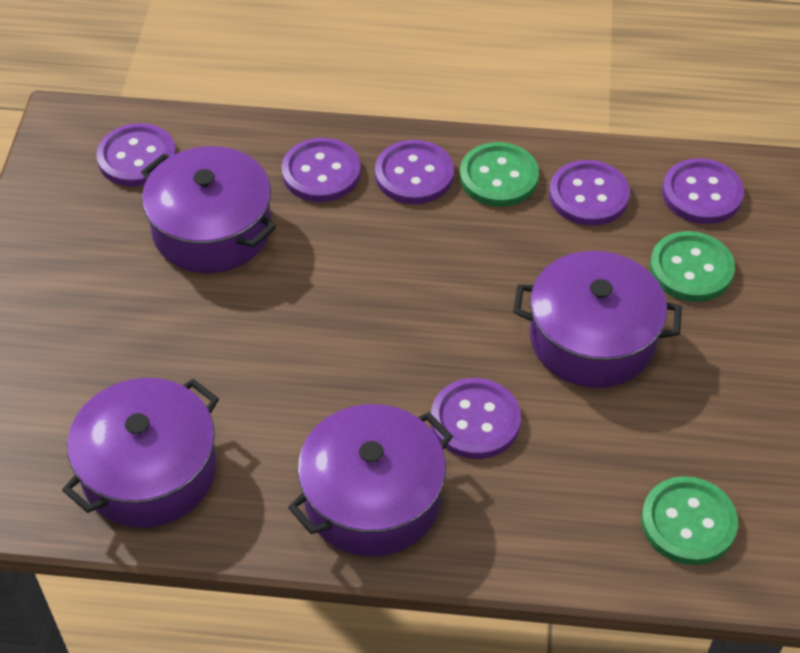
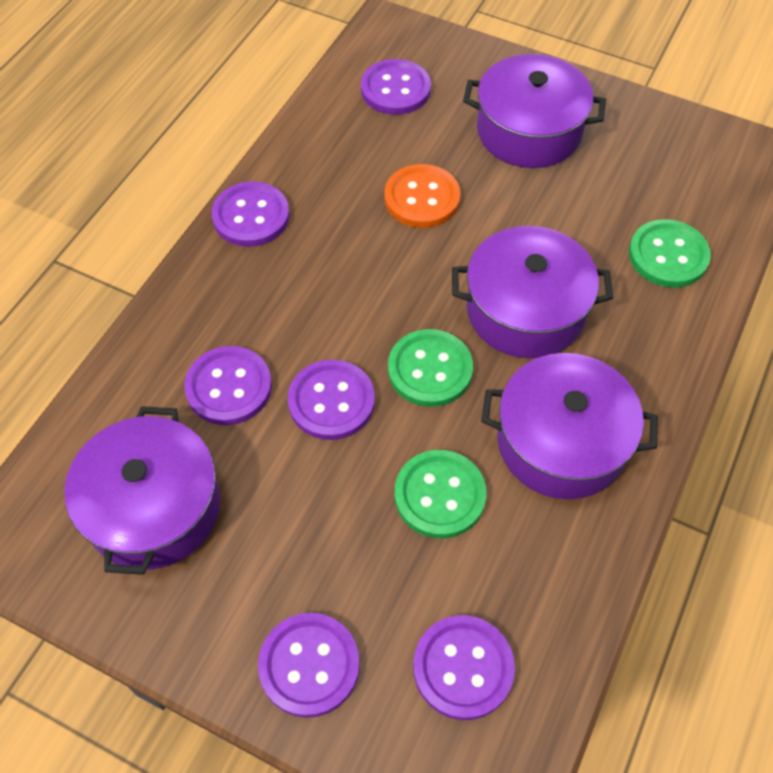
orange button: none = 0 -> [384,164,461,228] = 1

